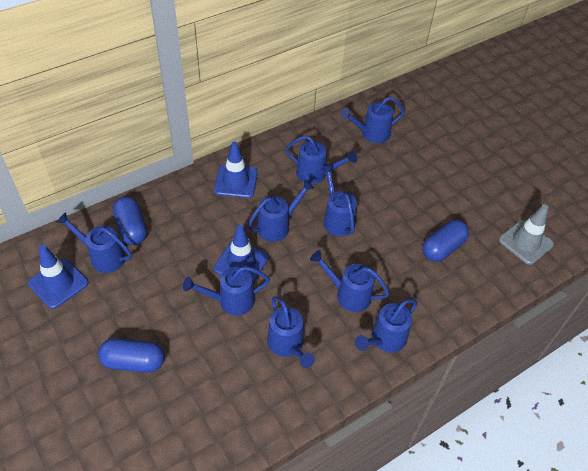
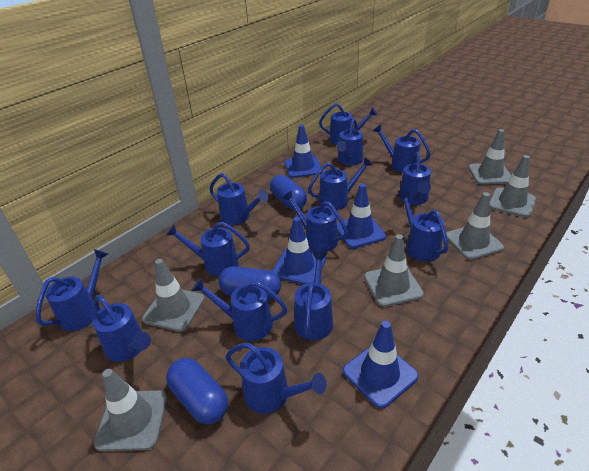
blue traffic cone: [28,245,88,309] [214,141,258,198] [214,225,269,284] = 3 -> [273,217,326,285] [285,125,322,178] [337,184,386,249] [343,321,418,408] = 4
blue watering can: [56,212,132,273] [183,266,270,315] [247,180,314,242] [267,296,315,368] [285,136,357,184] [310,250,390,312] [322,165,357,236] [340,97,405,143] [355,299,418,353] = 9 -> [36,249,108,331] [93,295,151,362] [166,222,250,276] [191,278,287,341] [209,173,269,225] [225,343,327,414] [282,190,348,252] [294,252,333,340] [308,157,373,210] [319,103,378,145] [336,118,363,166] [373,124,431,173] [397,190,449,261] [399,152,431,205] = 14
grey traffic cone: [499,204,554,265] = 1 -> [94,369,168,451] [142,259,205,332] [364,234,424,307] [446,192,504,260] [468,129,511,185] [490,155,536,217] = 6

